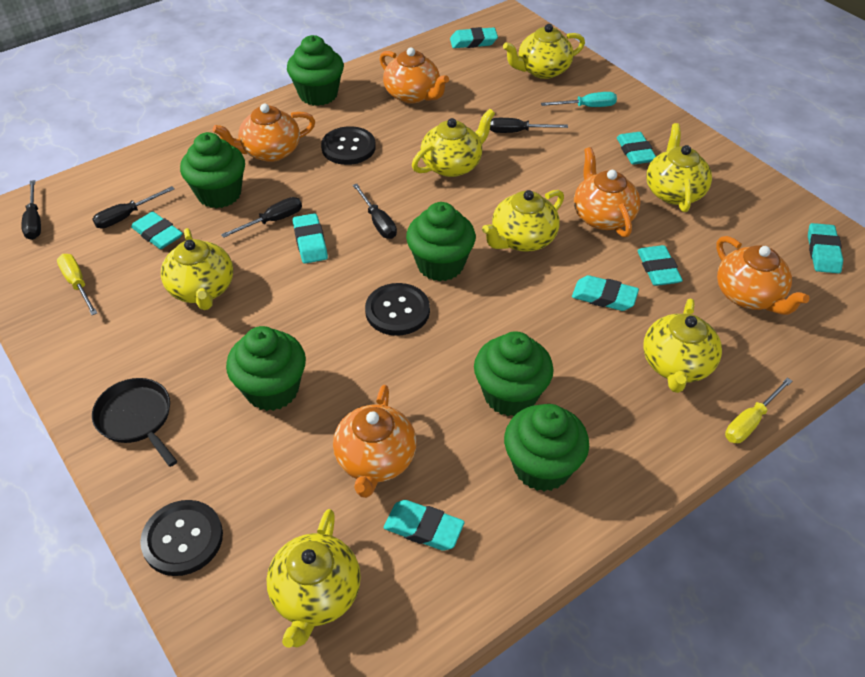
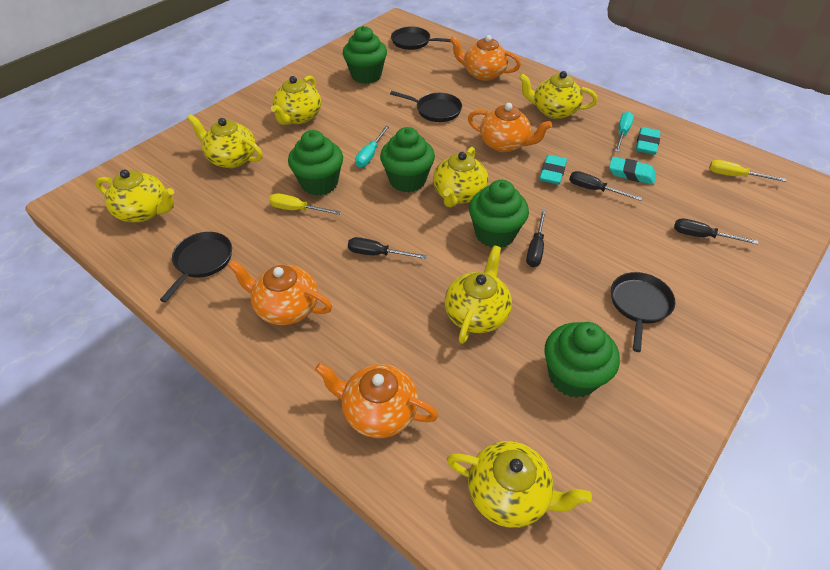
black button: [140,500,223,576] [321,126,376,165] [365,283,430,336] = 3 -> none = 0
black pan: [92,378,177,467] = 1 -> [160,232,232,302] [390,91,462,122] [391,27,451,50] [611,272,675,352] = 4
black screwdriver: [21,180,41,240] [92,186,175,229] [221,197,302,238] [353,184,397,239] [490,118,568,133] = 5 -> [348,237,427,259] [526,210,546,267] [569,171,642,201] [674,218,758,245] = 4
green cupcake: [180,132,245,208] [226,326,306,411] [287,35,344,106] [406,202,476,281] [474,331,554,416] [504,404,589,491] = 6 -> [288,130,343,196] [343,26,387,84] [380,127,435,192] [469,180,529,248] [544,322,620,398] = 5
orange teapot: [213,104,315,162] [333,385,417,498] [380,47,449,104] [574,147,640,237] [716,236,810,315] = 5 -> [228,260,332,325] [315,363,438,438] [450,35,521,81] [468,103,552,152] = 4
turquoise eraser: [131,212,183,249] [293,213,328,264] [384,500,465,551] [450,27,498,48] [572,275,639,311] [617,132,656,165] [637,245,683,286] [808,223,843,273] = 8 -> [540,155,567,185] [609,157,656,185] [636,127,661,155] = 3
turquoise screwdriver: [541,92,617,107] = 1 -> [355,126,389,167] [615,112,634,152] = 2

